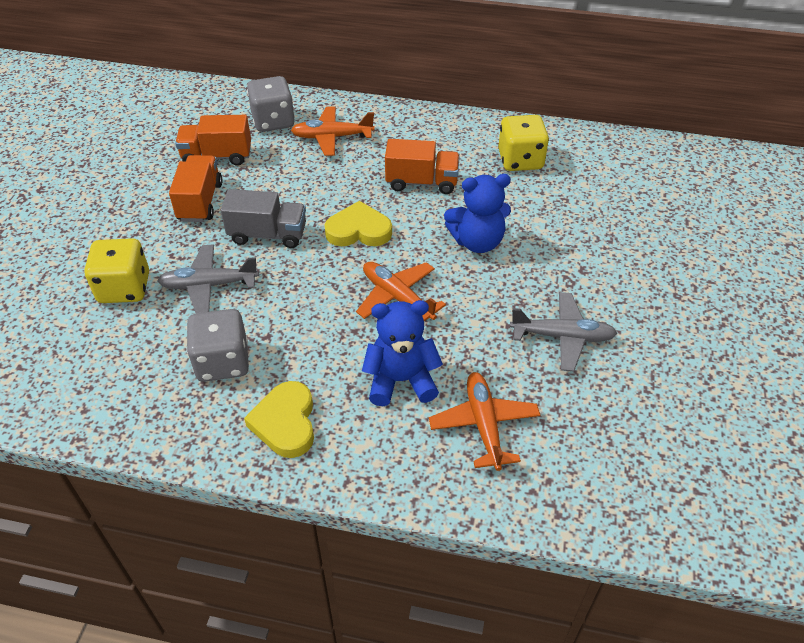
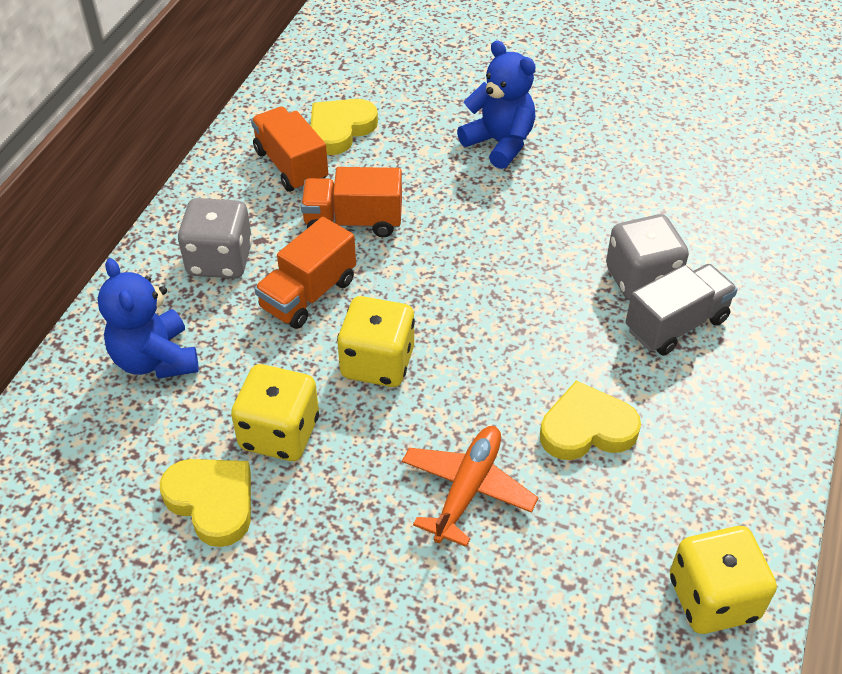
grey plane: [157,244,259,313] [510,292,617,371] = 2 -> none = 0
orange plane: [291,106,375,156] [356,262,446,321] [429,372,540,471] = 3 -> [402,426,538,547] = 1
yellow dice: [84,238,149,303] [498,115,549,171] = 2 -> [231,364,319,461] [337,296,415,387] [670,526,777,634] = 3
yellow heart: [244,381,314,458] [325,201,392,246] = 2 -> [160,459,251,547] [311,99,378,155] [540,381,641,460] = 3

